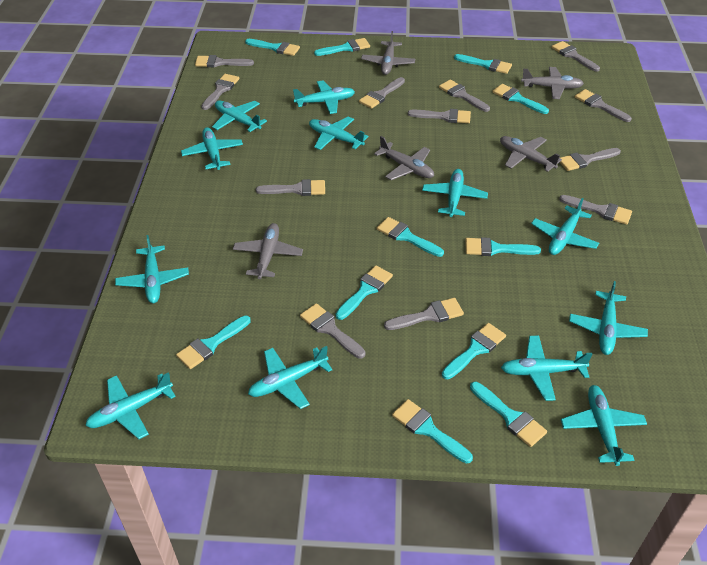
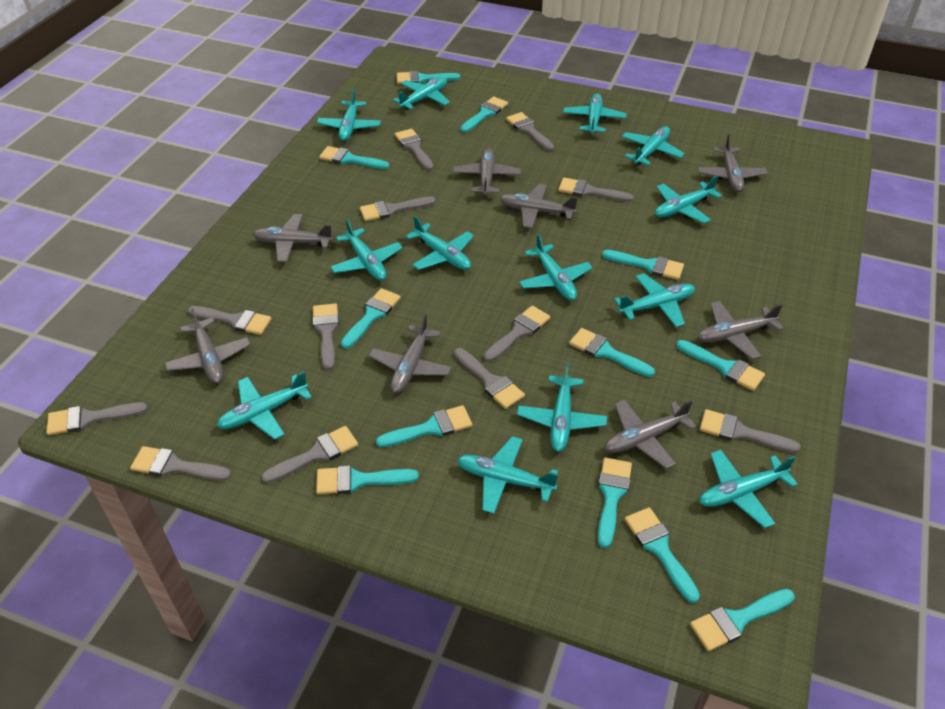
grey plane: [233,223,303,279] [361,31,415,75] [374,136,434,180] [500,136,562,172] [521,67,584,99] = 5 -> [165,308,250,383] [253,214,333,262] [369,314,452,393] [453,148,521,195] [500,184,578,228] [605,400,696,469] [697,301,784,359] [698,134,768,192] = 8
turquoise brush: [176,315,250,369] [245,39,300,56] [314,38,370,56] [336,265,393,320] [377,217,444,257] [392,399,473,463] [442,323,506,379] [454,54,512,74] [465,237,541,256] [470,382,547,447] [492,84,549,114] = 11 -> [316,465,419,494] [319,146,389,169] [341,288,401,349] [376,405,473,447] [397,71,461,84] [460,97,508,132] [569,328,655,377] [598,457,632,548] [602,250,684,280] [625,507,700,603] [676,340,765,391] [690,589,795,651] = 12
turquoise plane: [85,372,176,439] [115,235,189,303] [181,127,243,170] [212,100,267,132] [248,346,332,409] [293,81,355,114] [309,117,369,150] [422,169,488,217] [501,335,593,401] [531,198,599,255] [561,385,647,466] [569,281,648,355] = 12 -> [217,371,312,440] [317,89,381,141] [330,219,403,281] [393,77,450,109] [406,216,474,270] [457,436,559,514] [517,363,607,452] [519,234,593,300] [563,93,627,134] [614,273,695,327] [622,126,685,166] [655,175,722,224] [699,450,798,528] = 13

